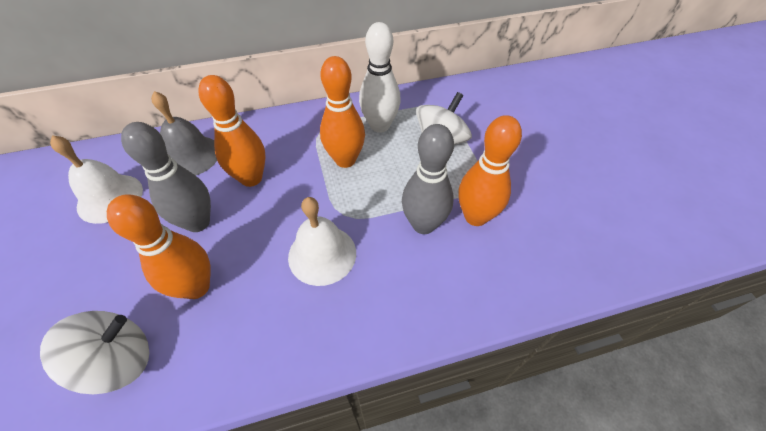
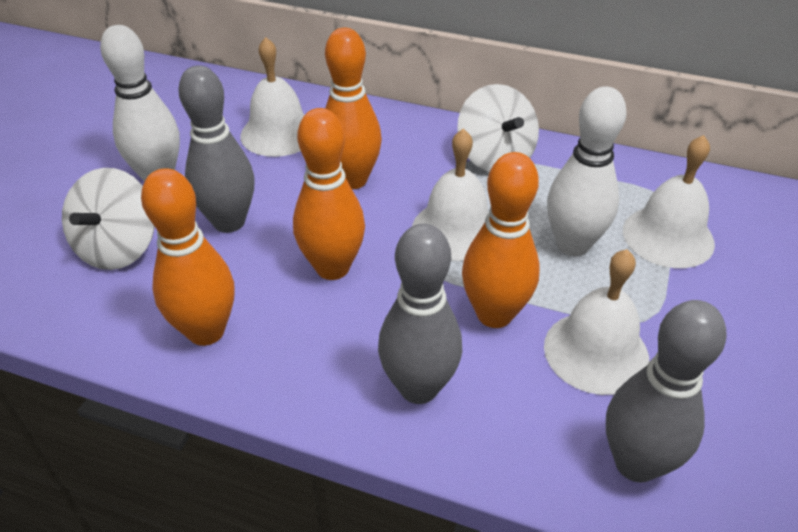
grey bell: [151,91,217,176] = 1 -> none = 0
grey bowling pin: [121,122,211,232] [402,124,454,234] = 2 -> [178,65,255,233] [378,224,462,404] [606,300,727,482] = 3
white bell: [50,136,143,224] [288,197,356,286] = 2 -> [240,37,304,157] [412,128,489,261] [544,249,649,395] [623,135,715,268] = 4
white bowling pin: [359,22,401,133] = 1 -> [100,25,180,182] [547,86,627,256] = 2

